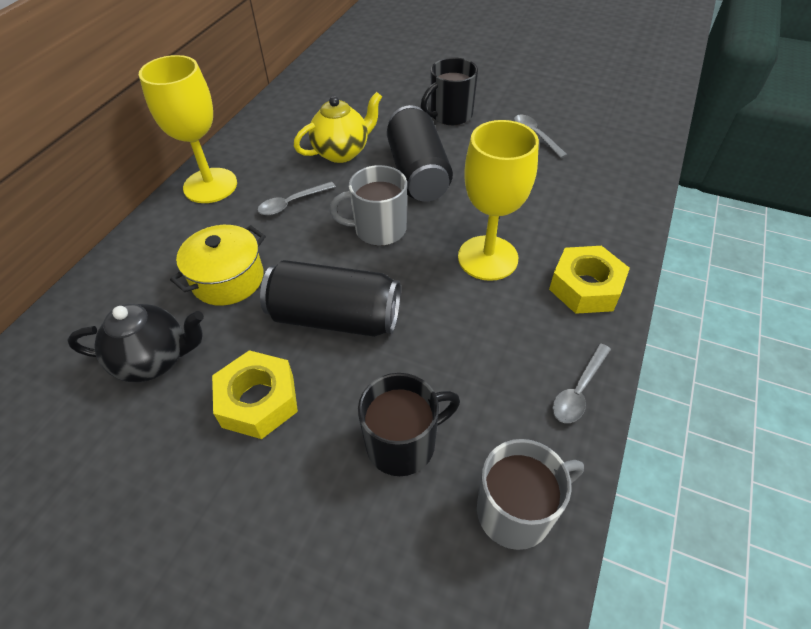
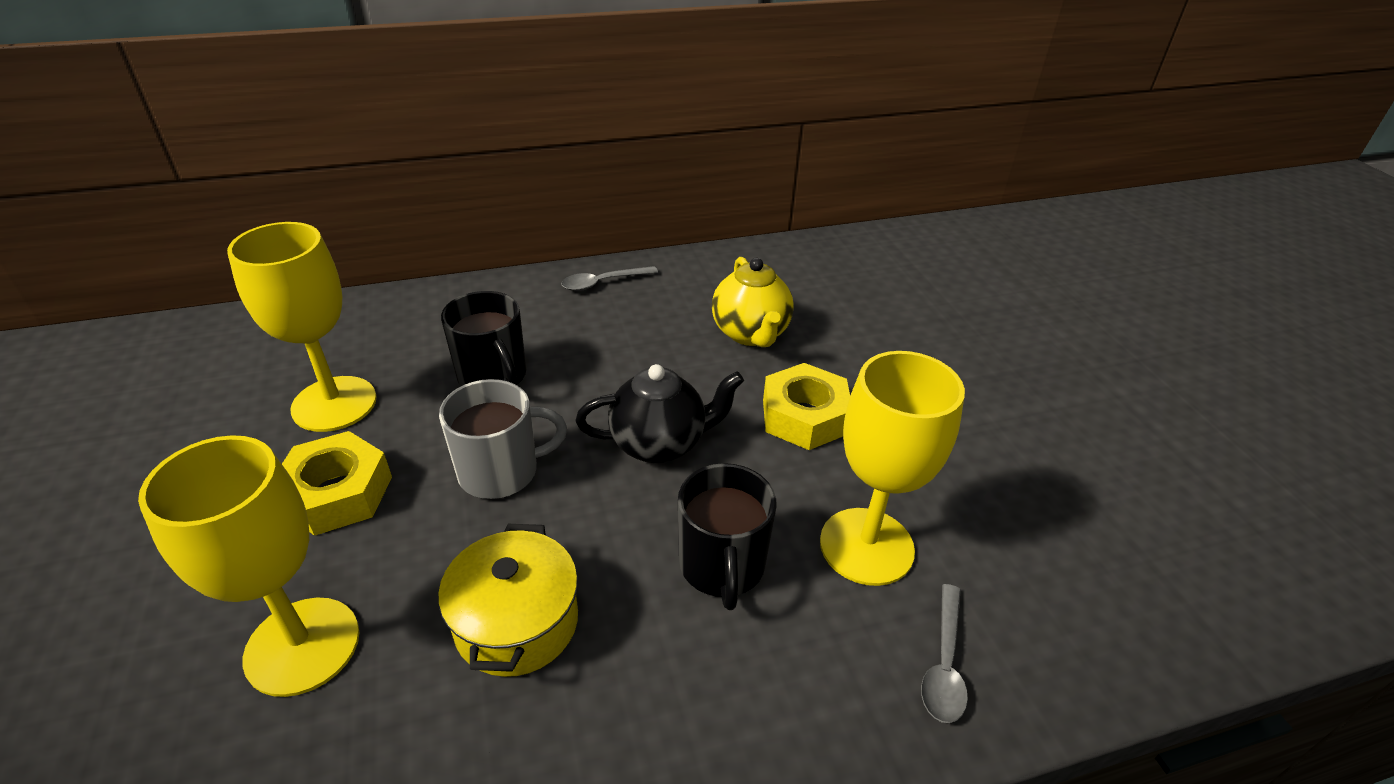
black can: [260,260,401,337] [387,105,453,202] = 2 -> none = 0
grey mug: [329,165,407,246] [477,439,584,550] = 2 -> [439,379,567,499] = 1
grey spoon: [258,181,336,215] [514,115,567,158] [552,343,611,423] = 3 -> [561,266,658,291] [921,584,968,723] = 2
yellow goblet: [139,55,237,203] [458,120,539,281] = 2 -> [138,435,359,697] [227,222,377,432] [820,351,965,586] = 3

